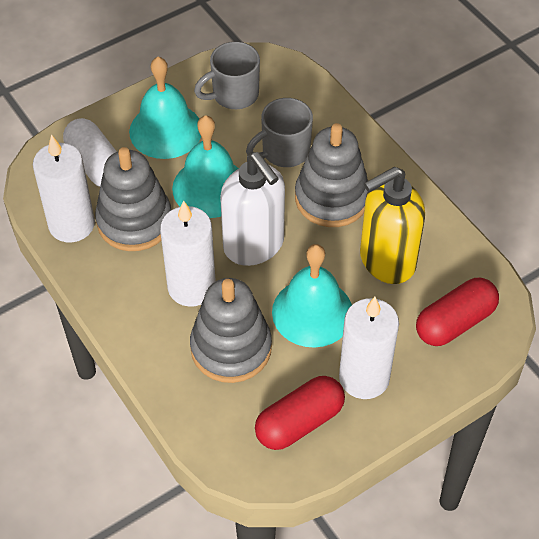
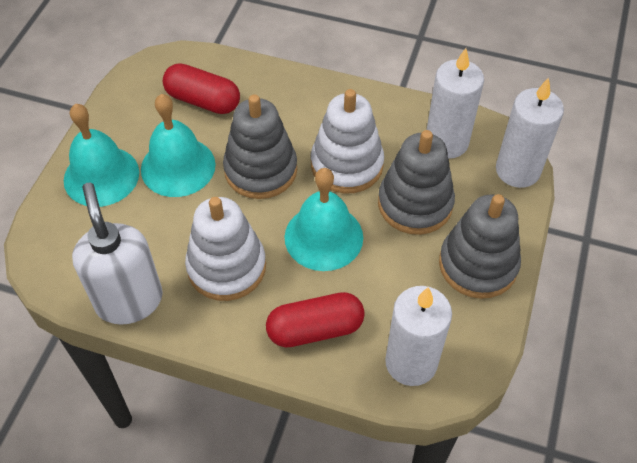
grey mug: [194,42,260,109] [246,98,313,167] = 2 -> none = 0
white capsule: [63,118,117,187] = 1 -> none = 0
white stacking toy: none = 0 -> [185,197,266,301] [311,89,384,194] = 2
yellow soap dispenser: [360,167,425,284] = 1 -> none = 0

